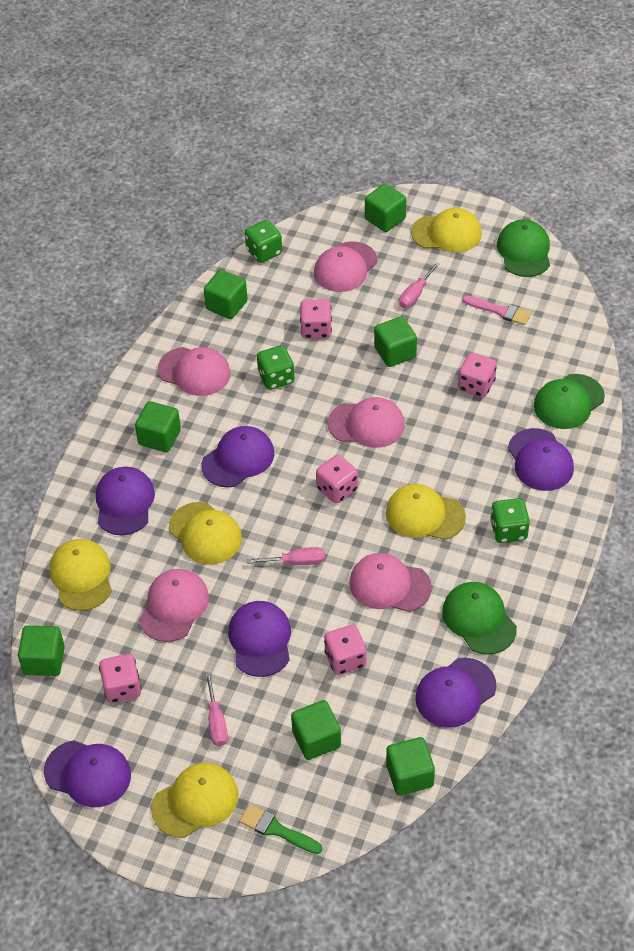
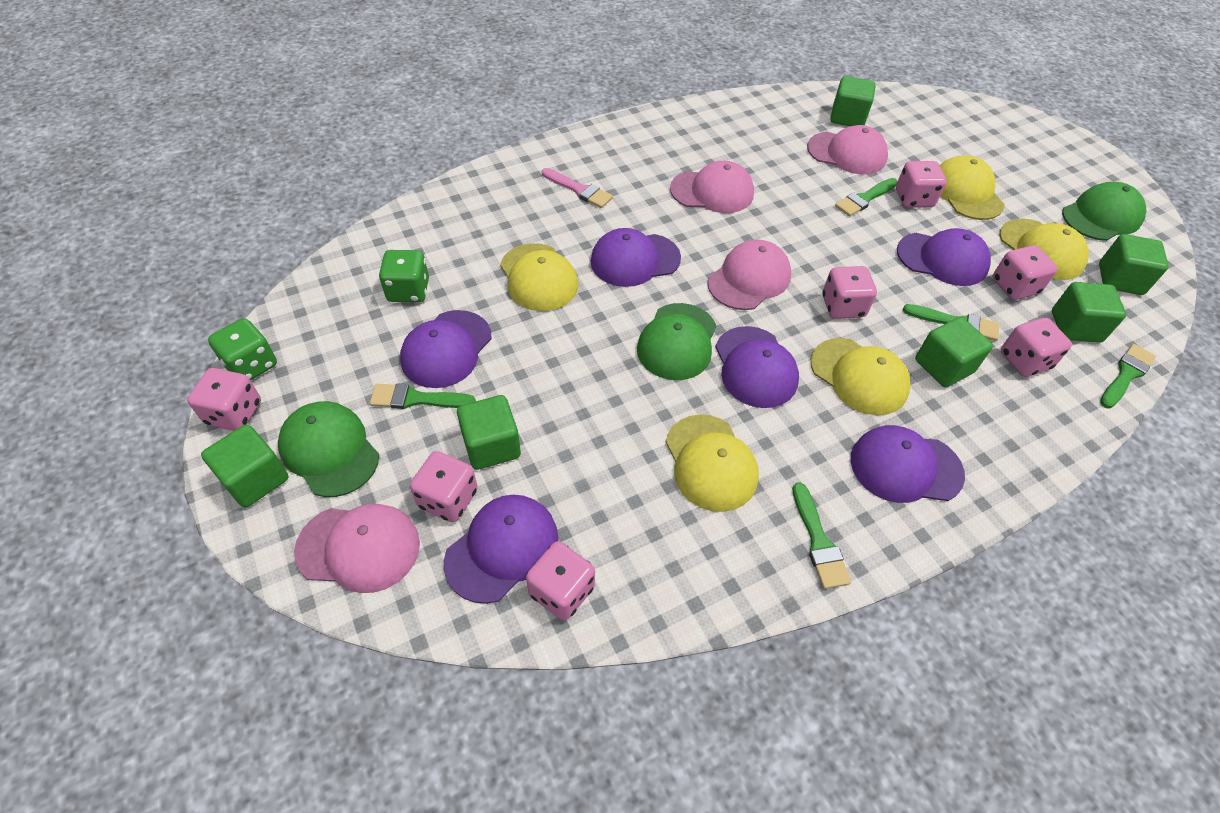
green brush: [239,804,322,854] = 1 -> [370,383,476,409] [792,482,851,589] [835,178,898,216] [903,304,999,341] [1100,344,1156,409] = 5
green cube: [18,626,65,676] [135,401,181,452] [204,270,248,319] [291,700,341,760] [365,183,406,232] [374,316,417,367] [386,737,435,796] = 7 -> [201,424,288,508] [457,395,521,470] [830,76,876,126] [915,317,993,387] [1052,282,1126,343] [1099,234,1169,295] = 6
green dice: [245,220,282,263] [257,345,295,390] [490,498,530,543] = 3 -> [208,318,277,380] [379,250,429,302] = 2
pink cap: [139,569,209,642] [158,347,231,396] [314,241,377,292] [328,397,405,448] [349,553,432,612] = 5 -> [294,504,420,593] [670,161,754,213] [707,239,791,310] [807,125,888,174] = 4
pink dice: [99,654,141,703] [300,299,332,339] [316,455,358,504] [324,625,367,675] [458,352,497,398] = 5 -> [187,368,261,431] [410,451,478,522] [526,541,595,621] [823,266,877,319] [896,161,947,208] [993,245,1058,300] [1001,318,1072,377] = 7
pink screwdriver: [205,672,228,746] [247,547,325,565] [399,262,440,308] = 3 -> none = 0

